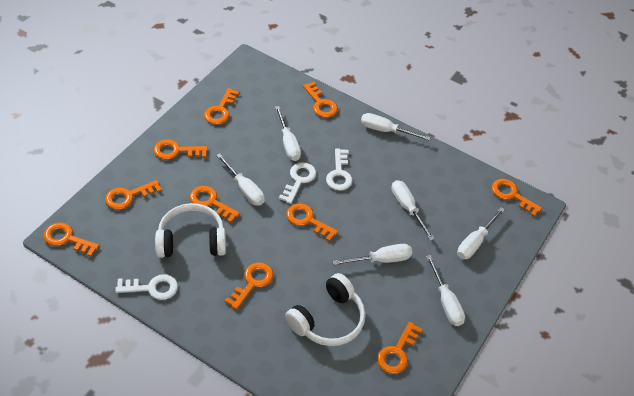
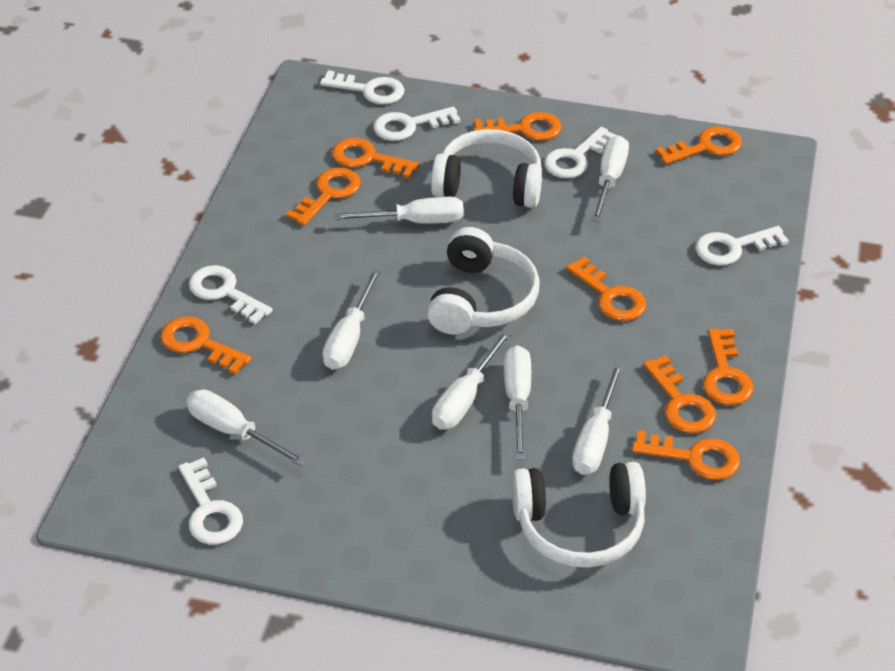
orange key: [43,222,100,257] [105,180,162,210] [154,140,208,160] [190,186,240,223] [204,88,239,125] [225,262,274,310] [286,203,338,241] [303,82,338,118] [377,322,423,374] [492,179,542,217] = 10 -> [161,316,251,375] [286,168,361,226] [332,138,419,179] [474,112,561,141] [566,256,647,321] [632,430,740,480] [643,355,716,433] [656,126,742,165] [703,328,754,405] = 9
white headphones: [155,203,226,258] [285,273,366,346] = 2 -> [427,227,540,335] [431,129,542,208] [512,462,646,568] = 3
white key: [115,274,178,300] [279,162,316,204] [326,148,353,191] = 3 -> [178,458,243,545] [189,265,272,324] [320,70,404,105] [373,107,461,141] [544,127,617,178] [696,226,789,266] = 6

